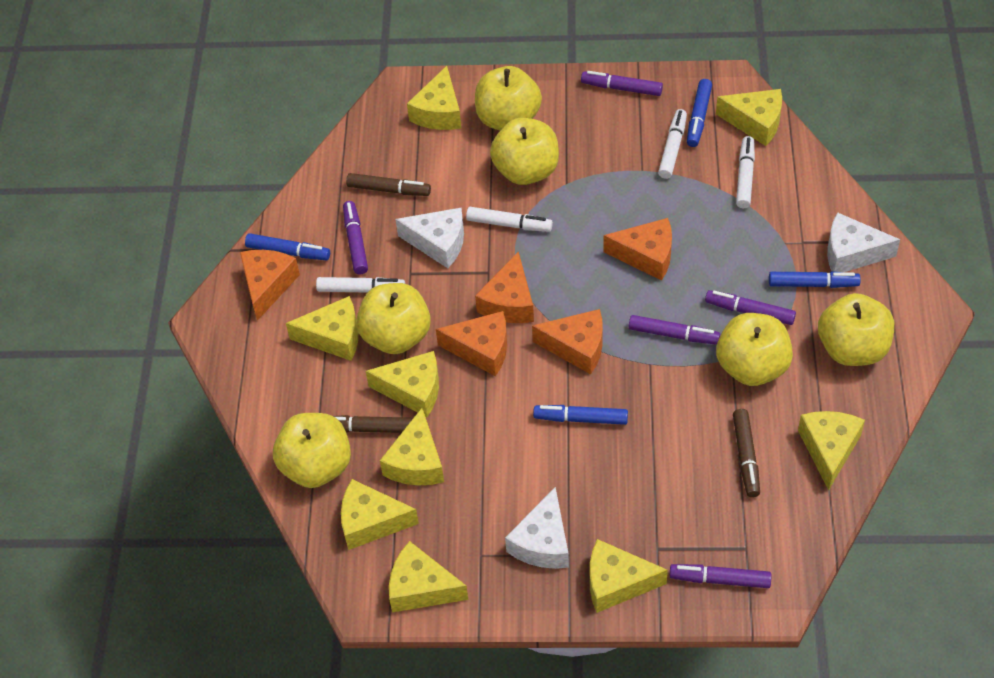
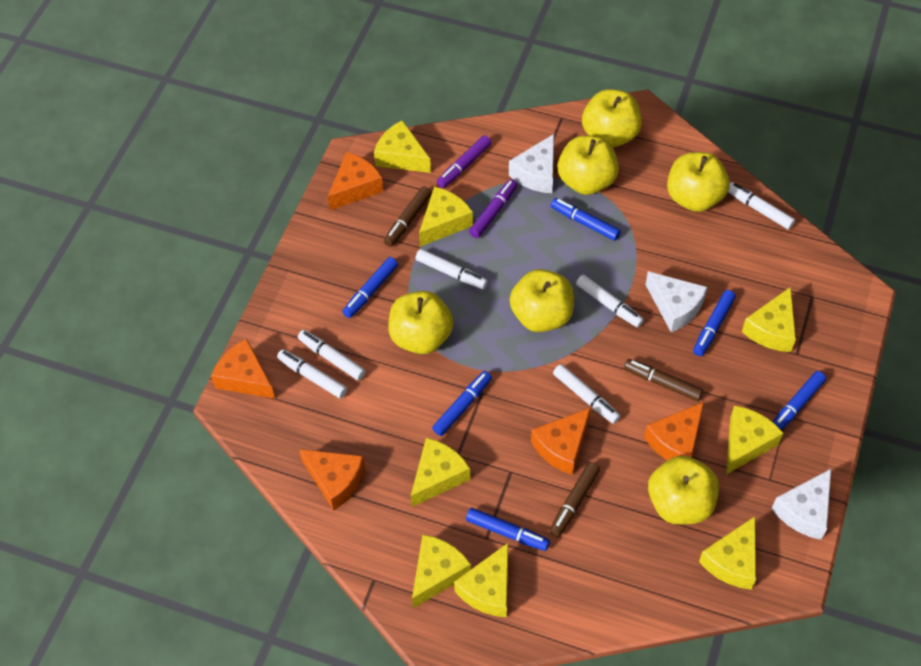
blue marker: [245,233,330,261] [533,405,628,425] [687,79,712,147] [769,271,861,288] = 4 -> [342,257,398,318] [432,371,492,436] [466,508,550,551] [551,198,621,241] [693,290,736,356] [773,371,826,430] = 6
purple marker: [343,201,368,275] [581,71,663,96] [629,315,720,345] [669,564,771,588] [705,290,796,325] = 5 -> [437,135,492,188] [469,179,518,238] = 2
white marker: [316,277,405,293] [466,207,553,232] [658,109,687,179] [736,136,755,208] = 4 -> [277,349,347,398] [298,330,366,380] [415,249,488,289] [553,364,620,424] [576,275,644,327] [728,182,795,230] = 6
yellow cheese: [286,296,358,361] [341,479,419,550] [366,351,439,417] [380,408,444,486] [389,541,468,613] [407,66,461,130] [590,539,668,613] [716,89,782,146] [798,411,865,490] = 9 -> [374,120,431,173] [411,438,470,507] [412,534,471,608] [419,186,473,247] [454,543,508,617] [699,516,756,590] [726,405,783,474] [742,287,796,352] = 8

